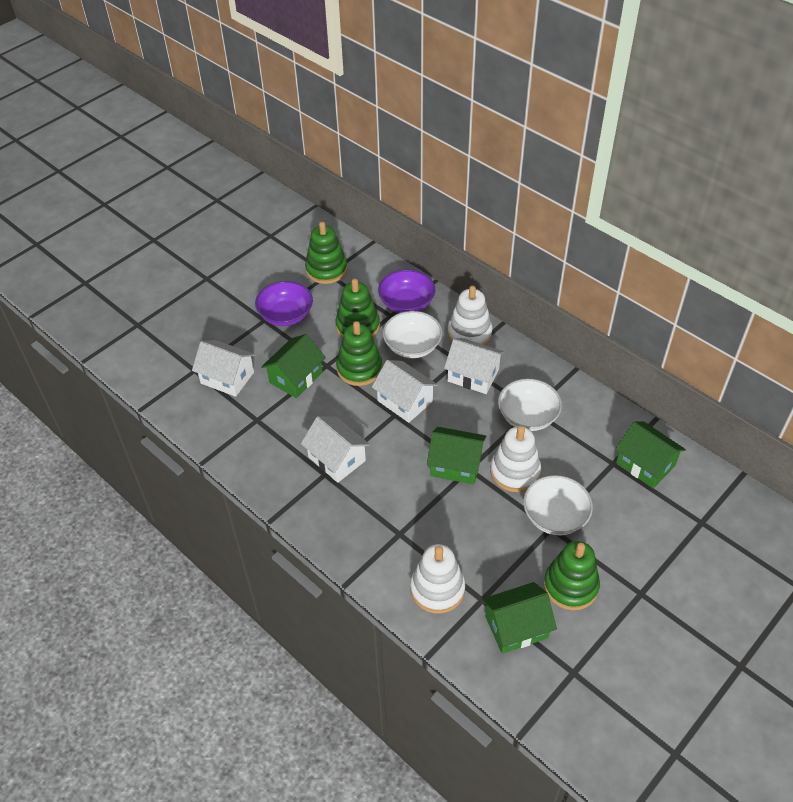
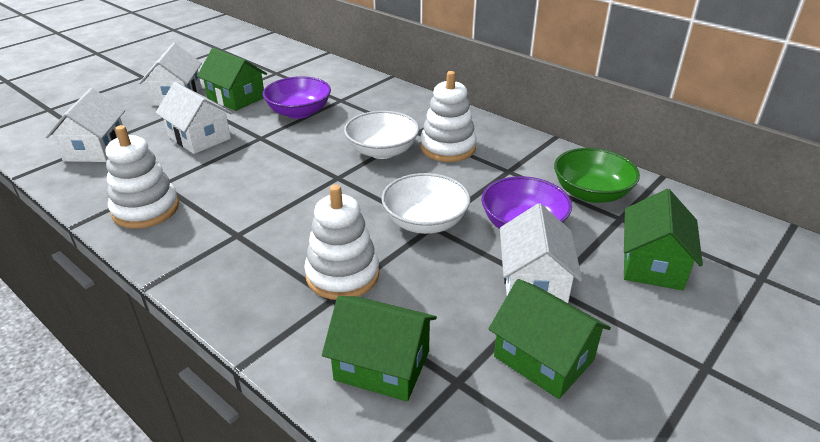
green bowl: none = 0 -> [554,148,640,203] = 1
green stacking toy: [305,222,347,284] [335,279,380,338] [336,321,382,386] [544,541,600,610] = 4 -> none = 0
white bowl: [383,311,442,358] [498,379,562,431] [523,475,593,535] = 3 -> [344,111,419,159] [382,173,470,234] = 2

